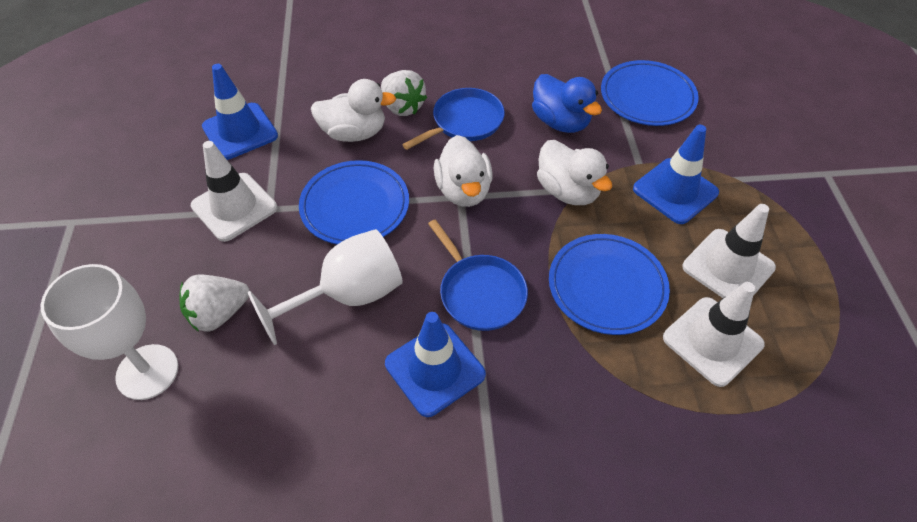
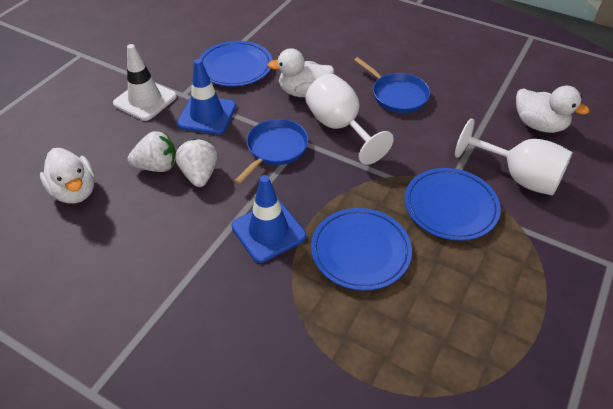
blue duck: [532,74,602,133] = 1 -> none = 0
blue traffic cone: [202,64,278,160] [385,312,486,417] [633,125,719,224] = 3 -> [177,59,236,135] [231,175,306,263] = 2
white traffic cone: [191,141,277,242] [663,282,765,387] [683,204,776,298] = 3 -> [113,44,177,121] = 1

